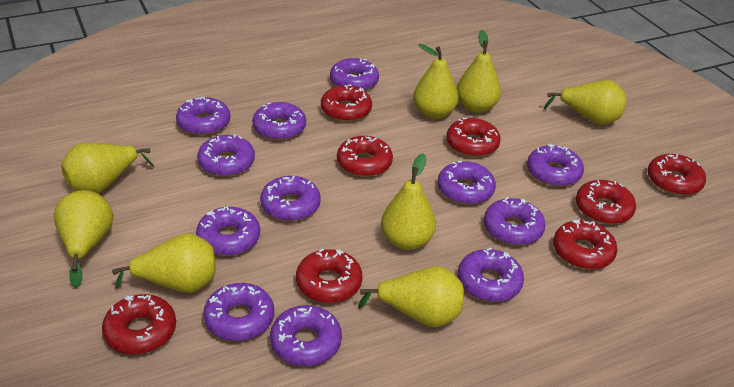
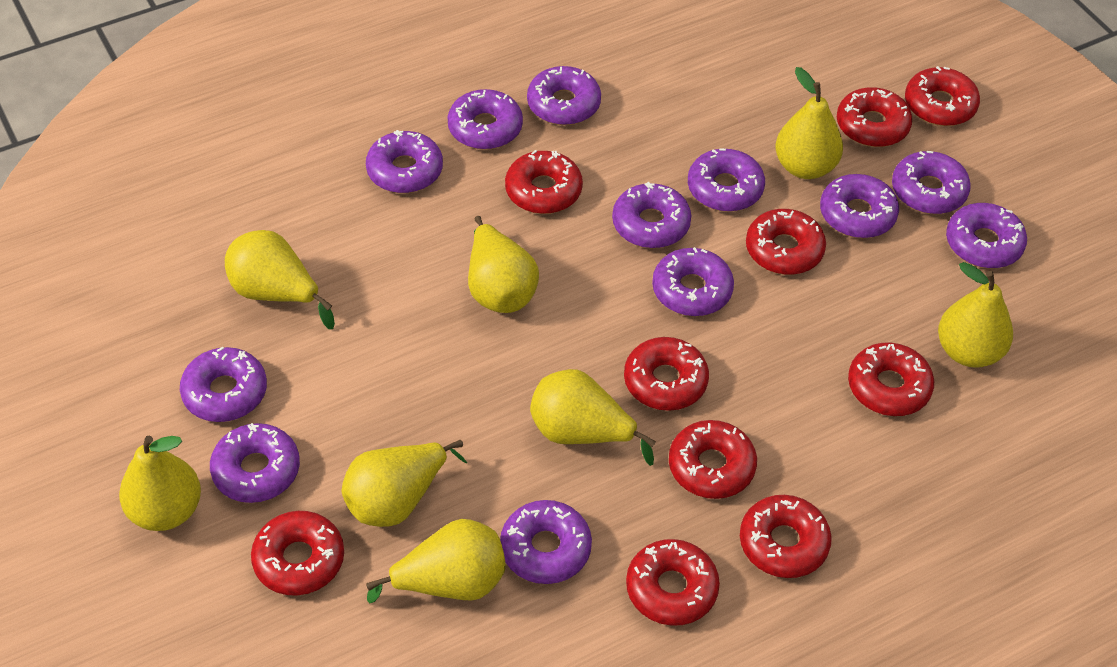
red donut: [102,294,176,355] [296,248,363,303] [321,84,372,122] [337,136,393,177] [446,118,501,157] [553,219,617,269] [576,180,636,224] [647,154,706,195] = 8 -> [251,511,344,596] [505,150,583,214] [624,337,709,411] [626,539,720,626] [669,420,757,499] [740,495,832,578] [746,209,826,275] [837,87,912,147] [848,342,934,416] [905,66,980,126] = 10

